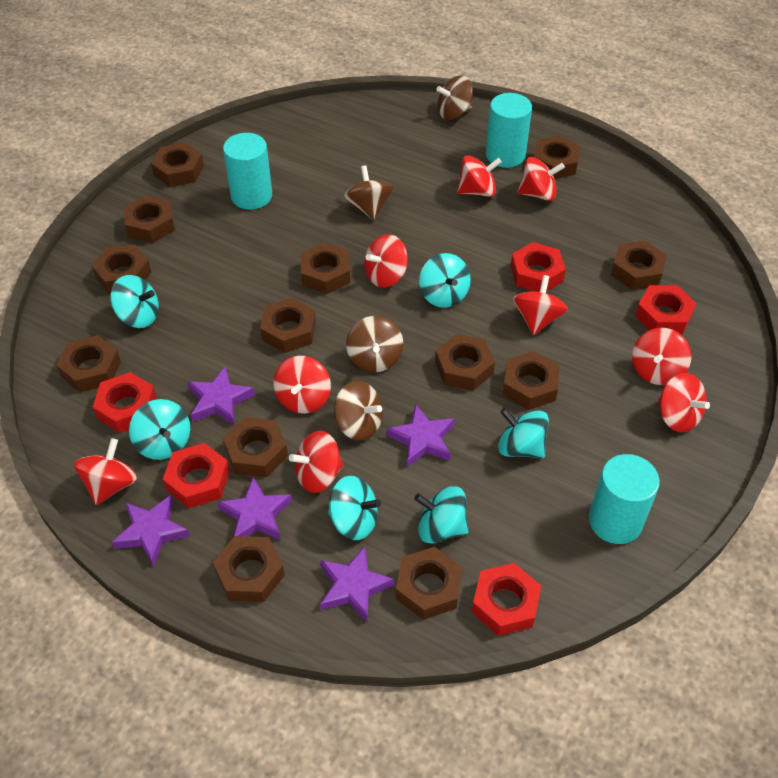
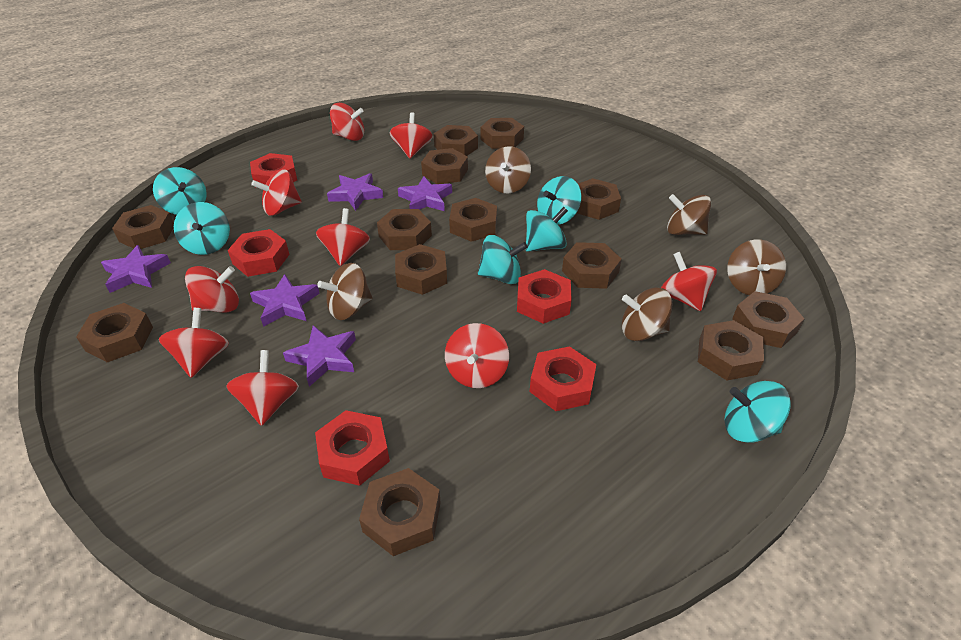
brown spinning top: [334,381,383,441] [344,165,393,220] [346,316,403,372] [436,75,473,120] = 4 -> [317,263,373,320] [485,146,531,193] [622,288,672,341] [667,194,711,235] [727,239,786,295] = 5
turquoise cylinder: [223,133,272,210] [486,93,532,168] [589,454,660,544] = 3 -> none = 0

